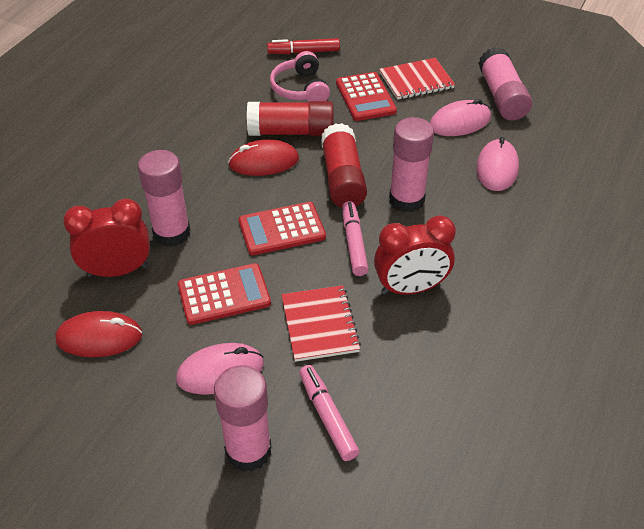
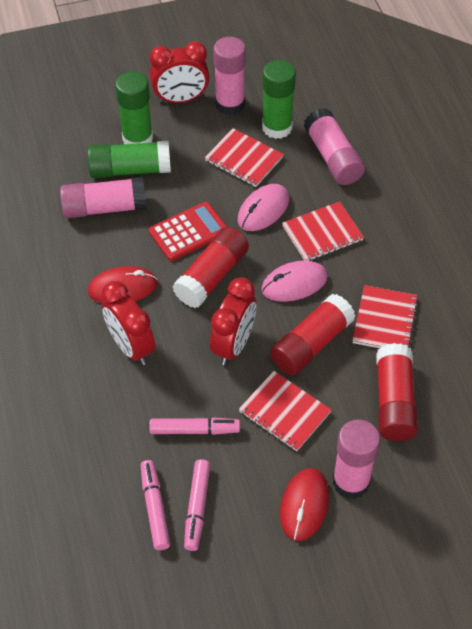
green glue stick: none = 0 -> [87,141,171,178] [115,71,153,144] [262,60,296,139] = 3
pink headphones: [270,51,330,102] = 1 -> none = 0
pink marker: [299,365,359,461] [342,201,369,276] = 2 -> [141,460,170,551] [149,417,240,435] [184,459,210,551] = 3
pink mouse: [176,343,264,395] [430,99,491,136] [476,137,519,191] = 3 -> [238,184,289,231] [261,261,328,302] = 2
red calculator: [178,263,271,325] [239,202,326,255] [336,72,397,121] = 3 -> [149,202,227,261] = 1
red clock: [63,198,150,277] [374,215,456,295] = 2 -> [101,281,155,365] [150,41,210,103] [210,277,256,365] = 3
red glue stick: [247,101,334,136] [321,123,367,208] = 2 -> [172,227,249,308] [270,294,355,375] [376,343,418,441] = 3
red marker: [267,38,340,54] = 1 -> none = 0
red notebook: [281,285,361,362] [379,58,455,100] = 2 -> [205,128,284,187] [239,371,332,451] [282,201,364,261] [352,285,418,348] = 4

